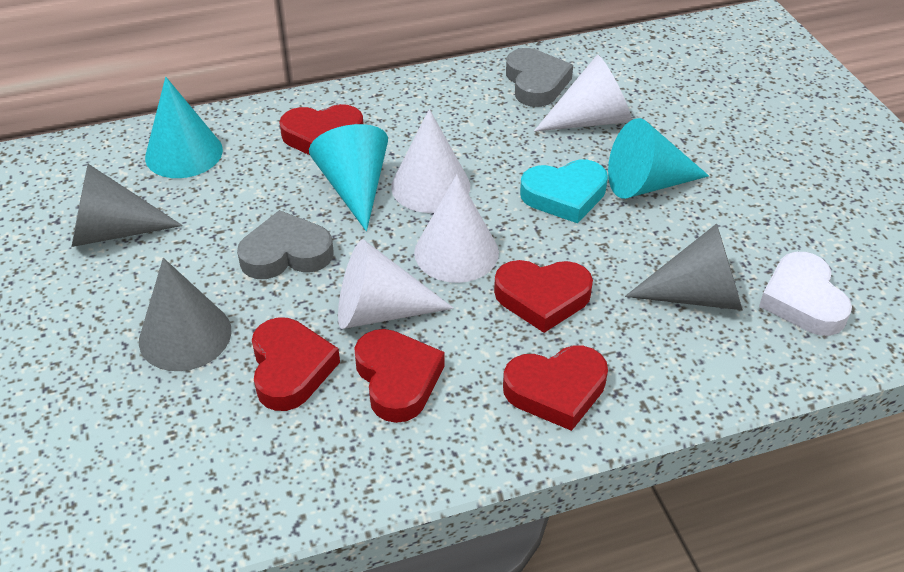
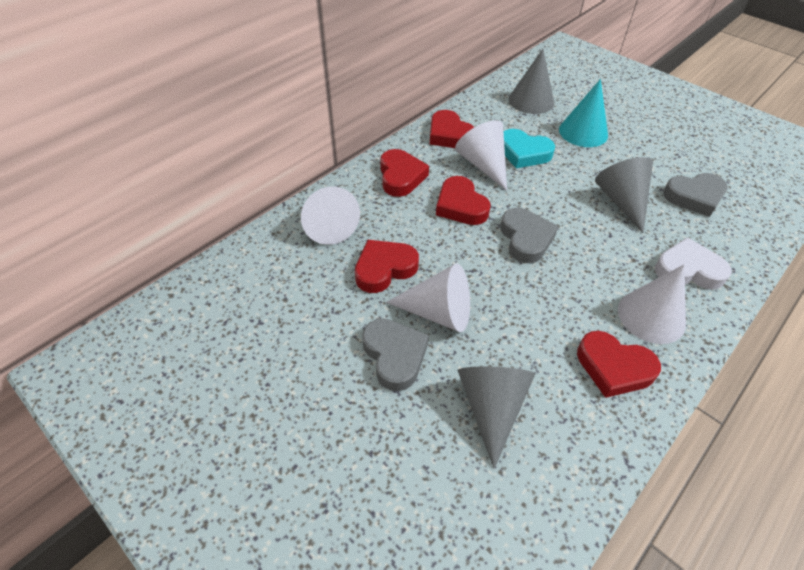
grey heart: [237,210,334,279] [506,48,573,107] = 2 -> [362,319,429,391] [500,208,558,263] [663,173,728,217] = 3
turquoise cone: [145,77,223,178] [309,124,388,231] [608,118,709,199] = 3 -> [559,79,608,147] = 1

